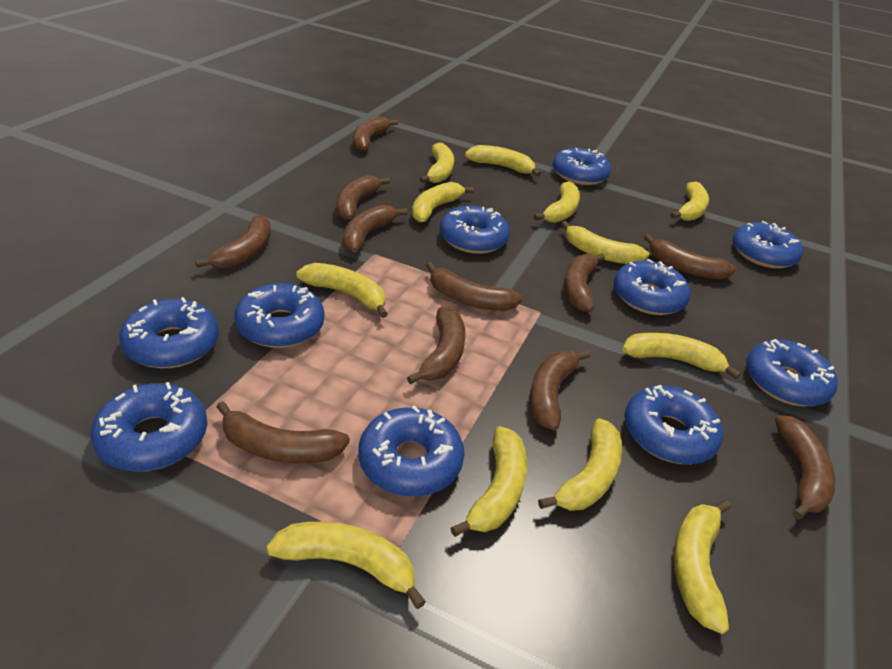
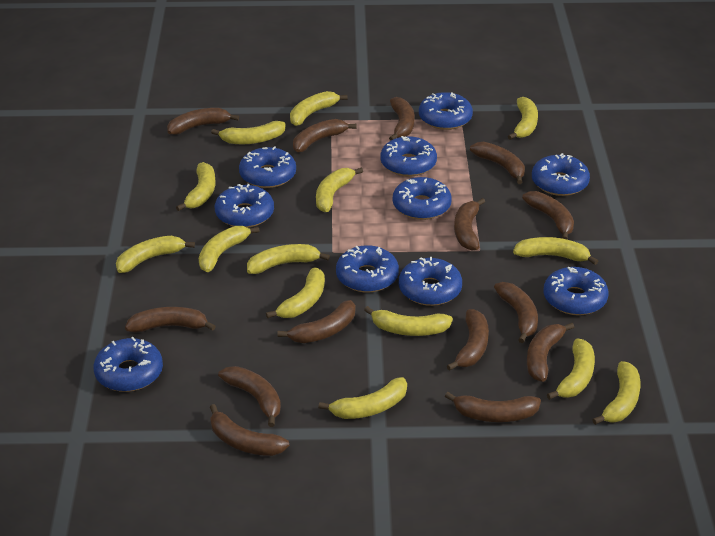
brown banana: [195,215,271,268] [216,401,350,463] [337,175,390,220] [343,205,408,253] [353,116,398,152] [407,307,466,384] [426,262,523,311] [530,350,590,431] [564,254,605,312] [644,234,736,280] [775,415,836,520] = 11 -> [125,307,216,333] [167,108,239,135] [210,404,289,456] [218,366,281,427] [277,300,355,343] [293,119,356,152] [389,97,415,141] [445,392,541,422] [447,309,489,371] [454,198,485,251] [470,142,525,184] [494,282,538,343] [522,191,574,239] [527,323,574,382] = 14
yellow banana: [266,521,426,609] [296,263,388,318] [412,182,474,223] [419,142,454,183] [451,426,527,537] [465,145,541,177] [534,181,580,223] [538,418,622,511] [561,221,649,264] [622,333,741,379] [670,181,709,221] [673,500,731,634] = 12 -> [116,236,195,273] [176,162,215,211] [199,226,260,272] [211,121,286,144] [247,244,330,274] [266,267,325,318] [290,91,348,126] [316,168,363,212] [318,377,407,419] [364,306,453,336] [508,97,538,140] [513,237,598,265] [547,339,595,400] [592,361,640,425] = 14

